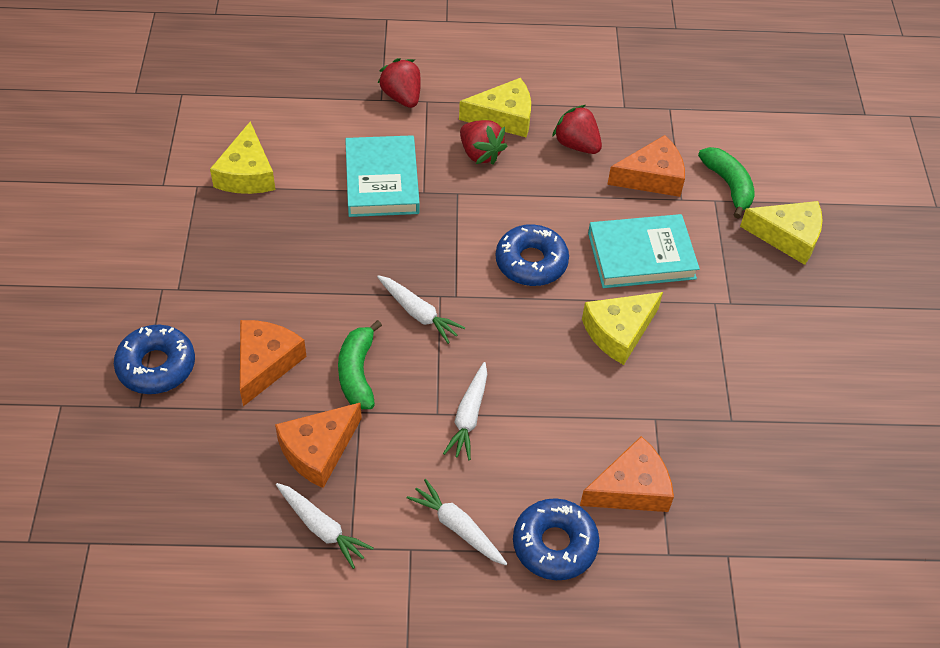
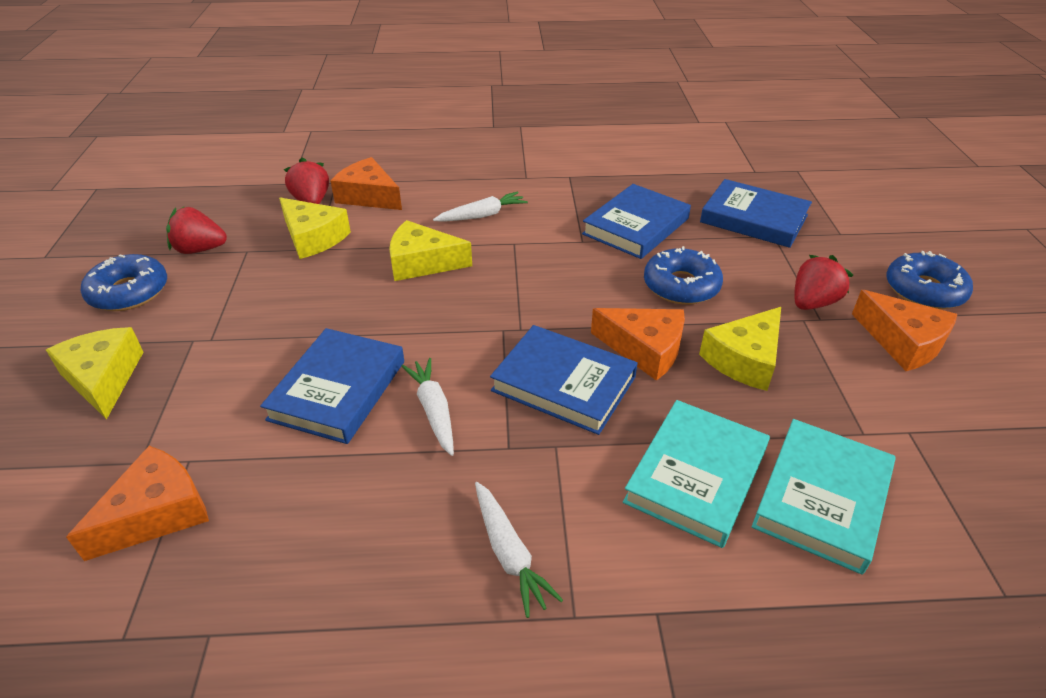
blue book: none = 0 -> [260,328,404,444] [490,325,638,435] [582,184,691,259] [700,179,812,248] = 4
green banana: [338,320,382,409] [698,147,755,219] = 2 -> none = 0
white carrot: [276,483,373,569] [377,275,465,344] [406,479,507,565] [443,362,487,460] = 4 -> [402,358,454,456] [433,191,528,222] [475,482,563,618] = 3

